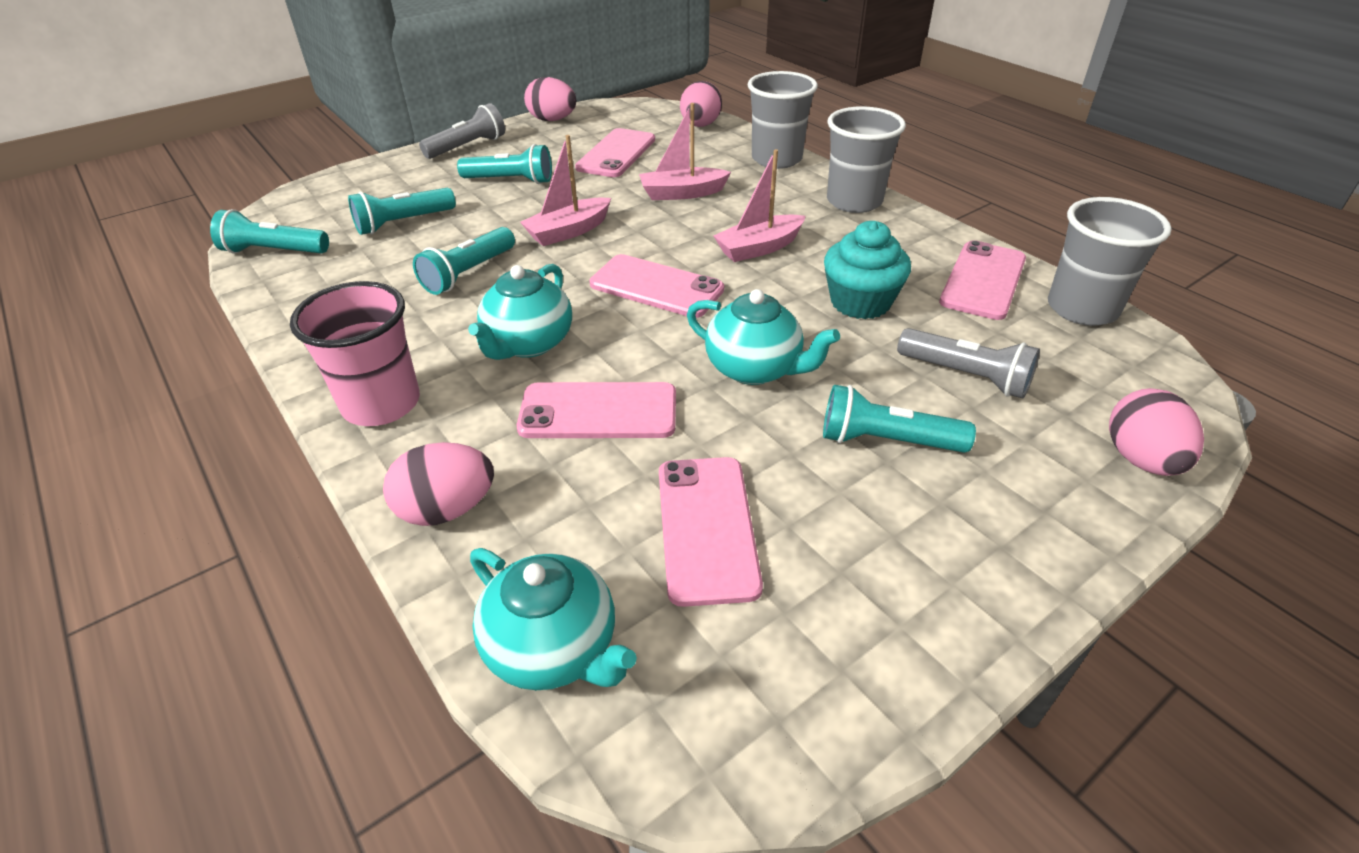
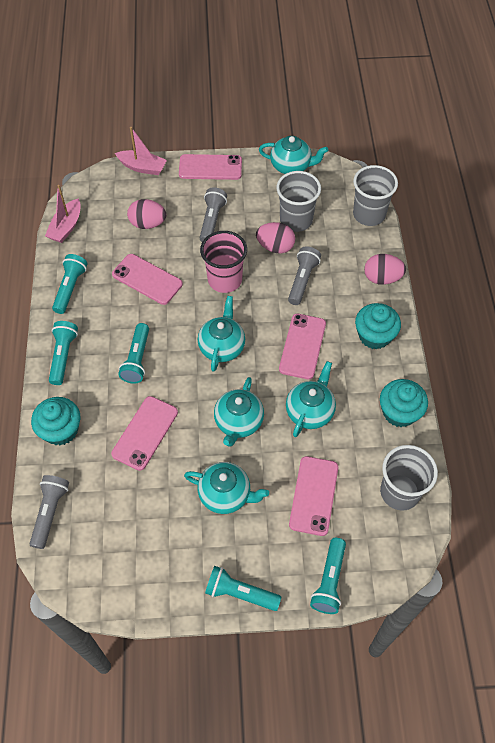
grey flashlight: [419,103,505,159] [897,328,1040,398] = 2 -> [30,475,69,549] [200,187,227,242] [288,246,321,305] = 3
pink boat: [520,135,611,246] [639,103,731,200] [714,149,806,262] = 3 -> [45,185,81,243] [115,127,167,175] = 2
pink egg: [383,442,494,526] [524,77,576,121] [680,81,722,127] [1109,388,1204,476] = 4 -> [127,199,166,229] [256,222,295,253] [364,254,406,285] = 3
turquoise cupcake: [824,221,911,319] = 1 -> [31,397,80,445] [355,303,401,349] [380,379,428,427] = 3
turquoise teapot: [468,264,572,360] [470,548,637,690] [687,289,840,385] = 3 -> [184,462,269,514] [198,296,245,372] [214,377,264,447] [259,136,328,174] [286,361,336,437] = 5

